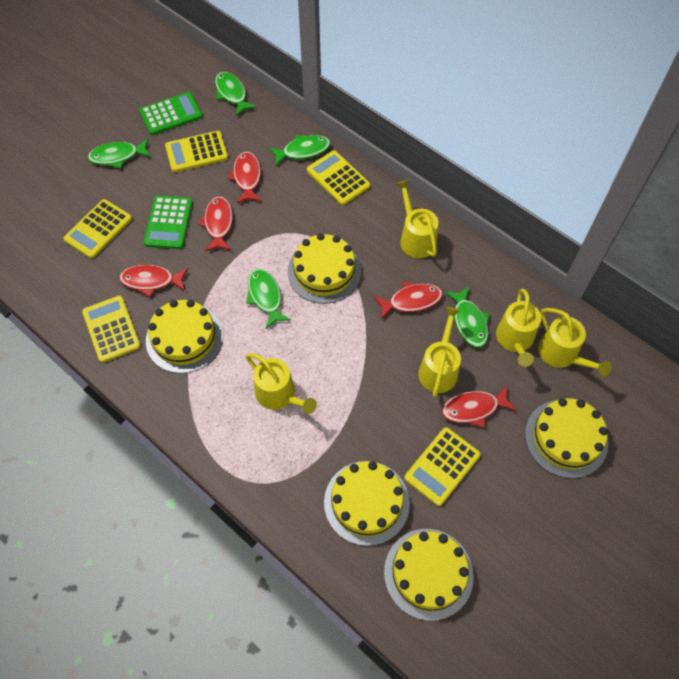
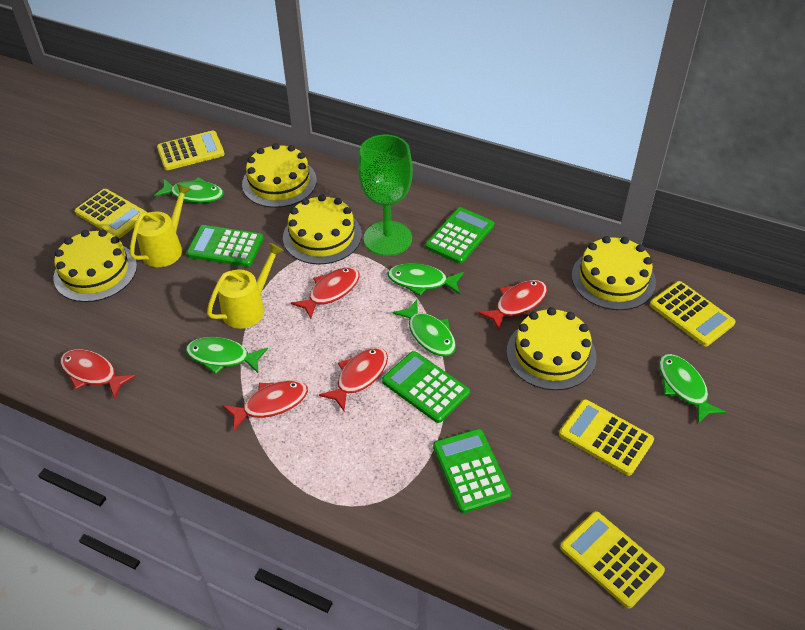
green calculator: [139,92,203,135] [143,196,193,249] = 2 -> [186,225,263,267] [382,351,470,423] [425,207,494,264] [433,429,511,513] = 4
green goblet: none = 0 -> [358,135,413,256] = 1
yellow watering can: [246,353,317,414] [396,180,438,258] [418,307,461,397] [496,289,541,367] [538,308,612,376] = 5 -> [130,184,192,267] [207,243,284,329] = 2

